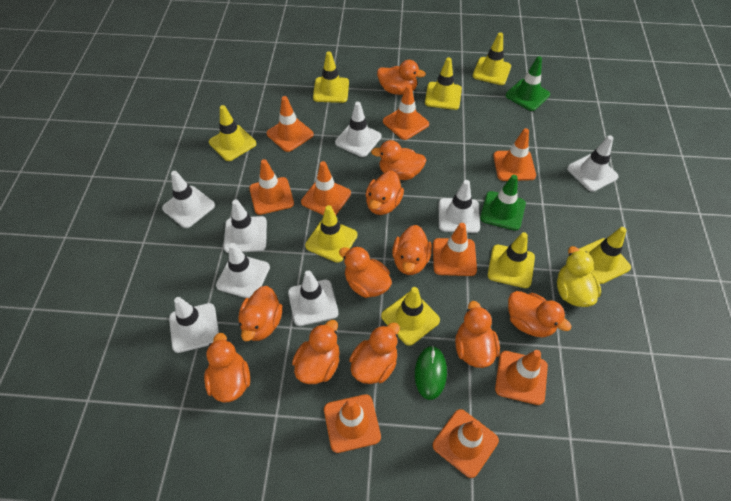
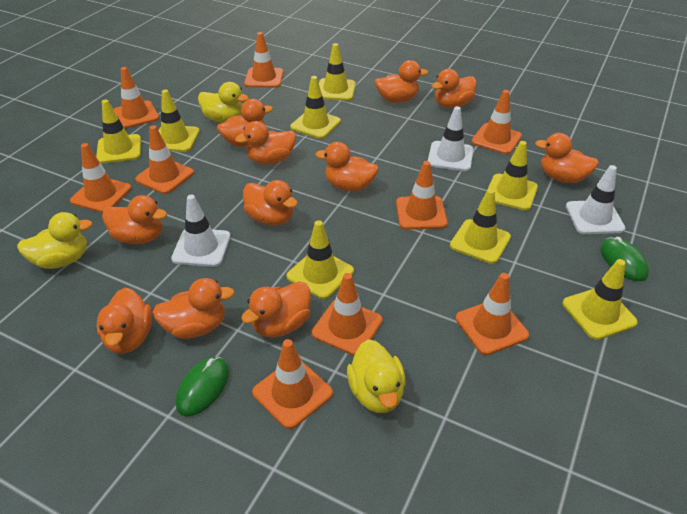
green mouse: [415,346,447,400] = 1 -> [176,357,229,417] [601,237,649,281] = 2
green traffic cone: [480,175,526,231] [506,56,550,111] = 2 -> none = 0
white traffic cone: [162,171,215,228] [169,297,219,353] [216,243,270,298] [224,199,267,253] [288,270,338,326] [335,102,382,157] [439,180,480,233] [567,135,619,192] = 8 -> [171,195,231,267] [428,106,473,171] [566,165,625,234] = 3
yellow duck: [557,246,601,307] = 1 -> [17,212,92,269] [198,82,249,123] [347,339,406,413] = 3

